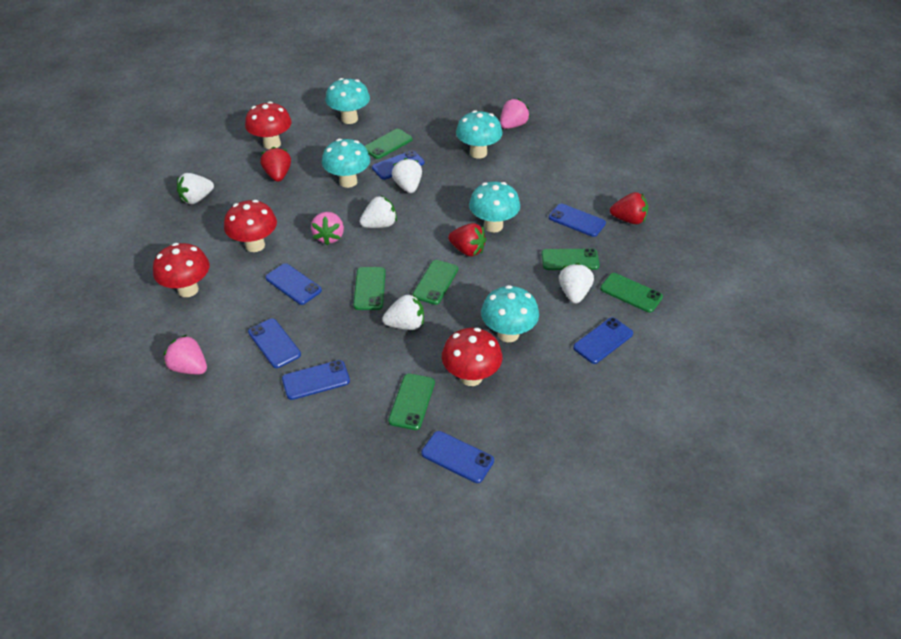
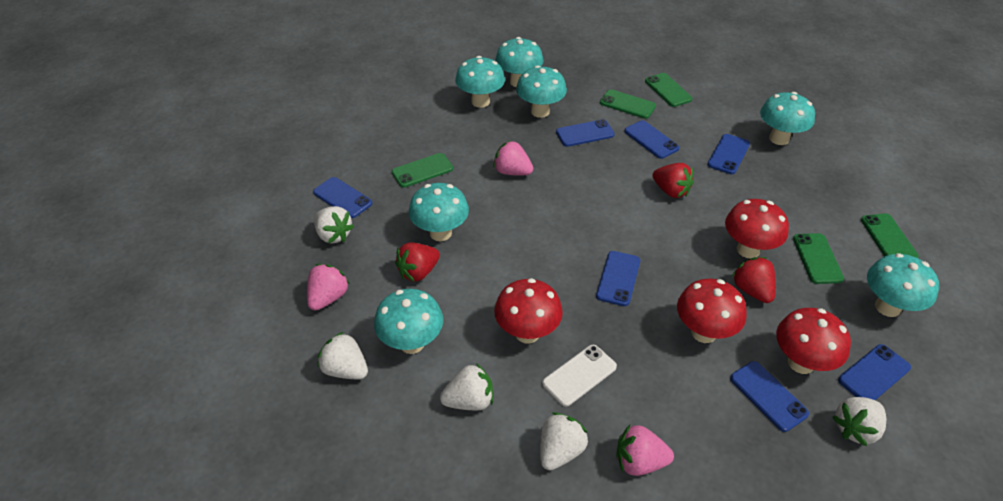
green phone: [353,267,386,310] [365,129,413,159] [388,373,435,430] [413,260,458,305] [541,248,600,270] [600,273,663,313] = 6 -> [392,153,453,188] [600,89,656,119] [645,73,692,107] [793,233,844,284] [861,214,919,258] = 5
turquoise mushroom: [322,139,370,188] [325,78,370,124] [456,110,503,159] [469,182,520,233] [481,285,539,342] = 5 -> [374,289,443,354] [409,183,469,241] [455,56,505,108] [495,37,544,87] [516,65,567,118] [760,92,815,145] [867,253,939,317] = 7
white phone: none = 0 -> [542,345,617,407] = 1

